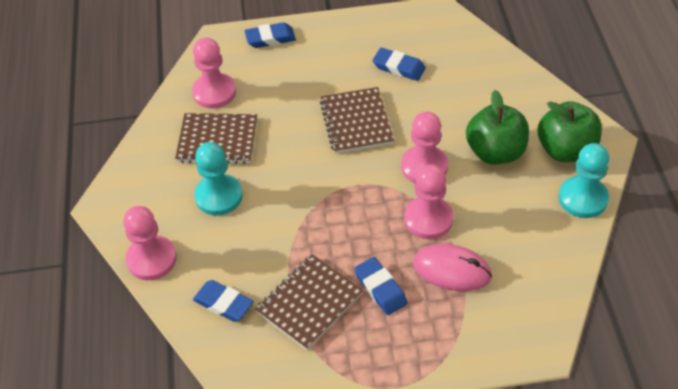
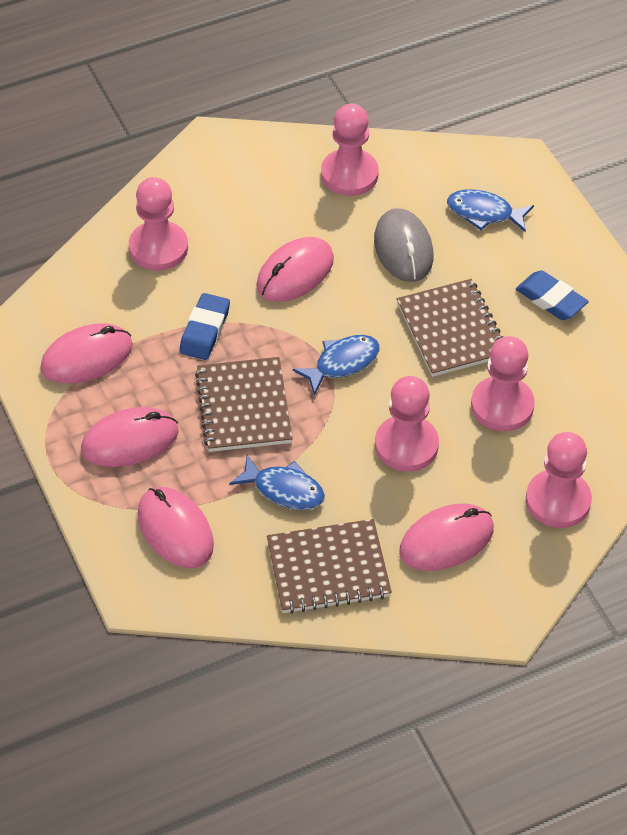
blue eraser: [193,280,254,322] [244,22,296,48] [354,257,408,315] [373,48,426,81] = 4 -> [179,293,230,360] [516,270,589,320] = 2
blue fish: none = 0 -> [229,455,325,510] [292,335,380,396] [447,189,534,233] = 3
green apple: [466,90,529,165] [537,101,602,162] = 2 -> none = 0
grey mouse: none = 0 -> [374,208,433,282] = 1
pink mouse: [413,244,492,291] = 1 -> [40,323,133,384] [81,407,179,467] [137,487,214,568] [256,237,334,302] [399,503,494,571] = 5
pink pawn: [123,206,177,280] [192,38,236,109] [401,112,448,183] [404,164,453,239] = 4 -> [129,177,188,271] [321,104,379,196] [375,376,439,472] [471,336,535,431] [526,432,592,528] = 5
turquoise pawn: [194,142,243,216] [559,143,609,218] = 2 -> none = 0

